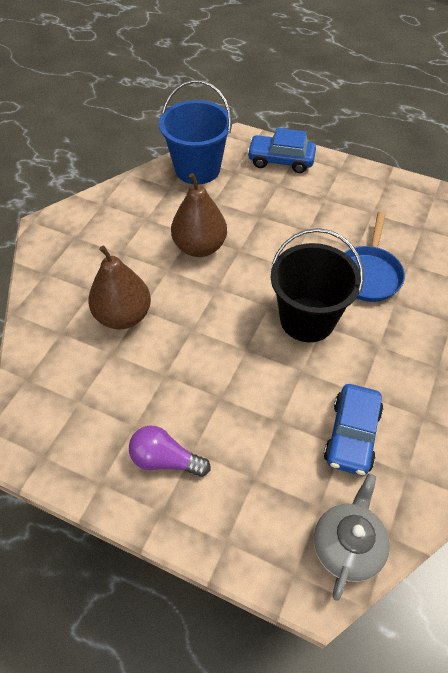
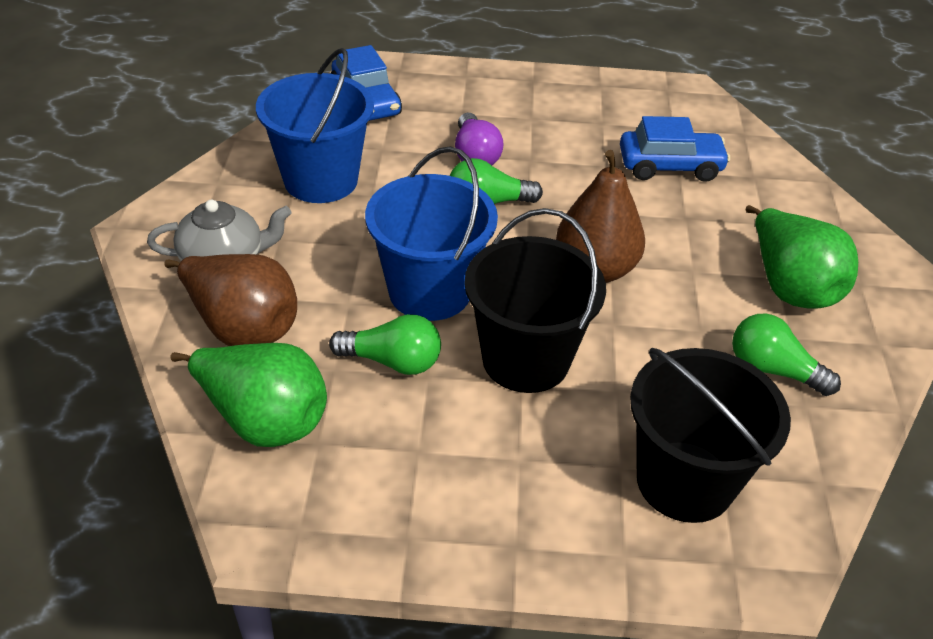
black bucket: [271,228,364,342] = 1 -> [464,208,606,393] [630,348,791,523] = 2
blue bucket: [159,80,232,184] = 1 -> [256,48,374,203] [365,146,498,321] = 2
blue pan: [344,212,405,302] = 1 -> none = 0
green light bulb: none = 0 -> [329,314,441,375] [450,158,543,204] [732,314,841,396] = 3
green pear: none = 0 -> [171,343,327,447] [746,205,858,309] = 2

